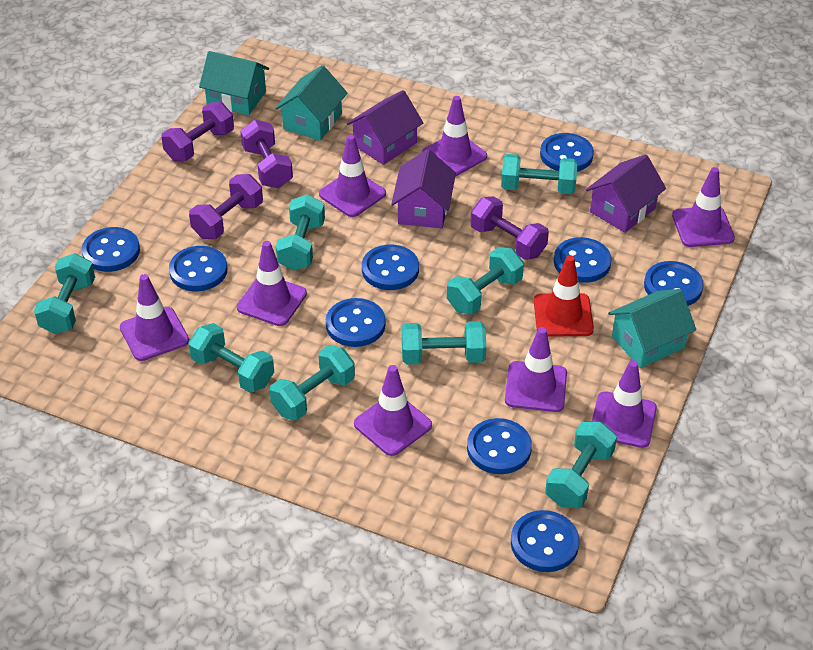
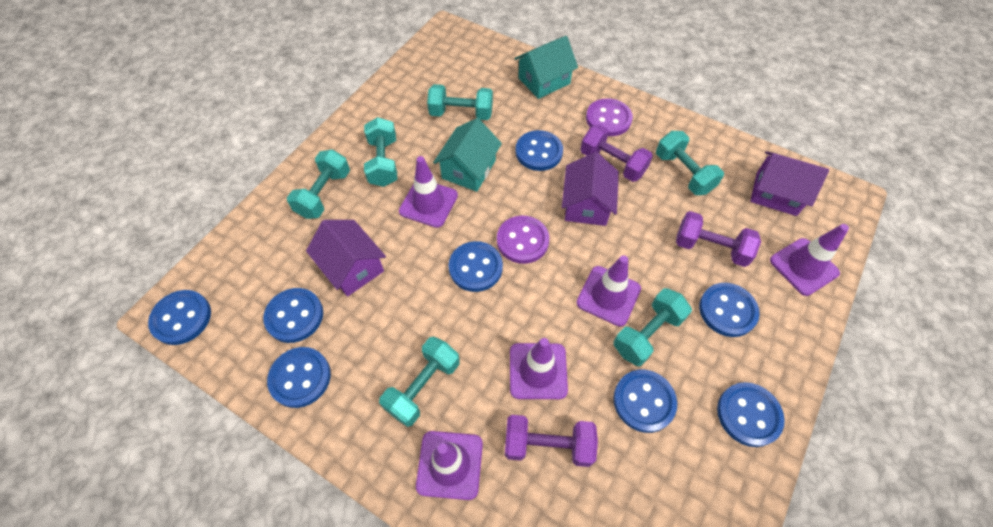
blue button: [81,227,140,272] [169,246,227,291] [326,298,386,347] [362,245,419,290] [467,418,532,474] [511,510,579,572] [540,133,594,172] [554,237,612,283] [644,261,704,306] = 9 -> [148,290,211,345] [263,288,323,343] [267,347,331,408] [449,241,503,292] [515,130,563,171] [613,370,677,433] [699,283,760,337] [717,382,785,447] = 8
purple button: none = 0 -> [497,216,549,264] [586,98,633,136] = 2
purple dumbbell: [161,102,234,162] [189,174,263,239] [240,120,293,188] [470,196,549,260] = 4 -> [505,415,598,467] [580,124,653,182] [676,211,761,267] = 3
purple traffic cone: [120,274,189,361] [237,241,307,326] [319,135,386,217] [354,365,432,456] [422,96,487,176] [505,327,567,412] [592,360,657,448] [672,167,735,247] = 8 -> [399,156,458,228] [416,431,483,500] [510,338,568,399] [576,255,641,327] [770,224,849,296] = 5
red traffic cone: [534,255,594,337] = 1 -> none = 0
turquoise dumbbell: [34,253,95,334] [189,323,274,393] [270,345,355,420] [276,194,325,271] [402,321,486,364] [447,247,524,315] [501,154,578,194] [545,421,617,508] = 8 -> [287,149,350,219] [364,117,397,187] [379,337,460,427] [427,84,493,120] [613,288,692,366] [656,131,724,195] = 6
turquoise house: [199,51,269,116] [275,65,347,141] [608,289,696,368] = 3 -> [433,118,502,192] [514,36,578,99] = 2

